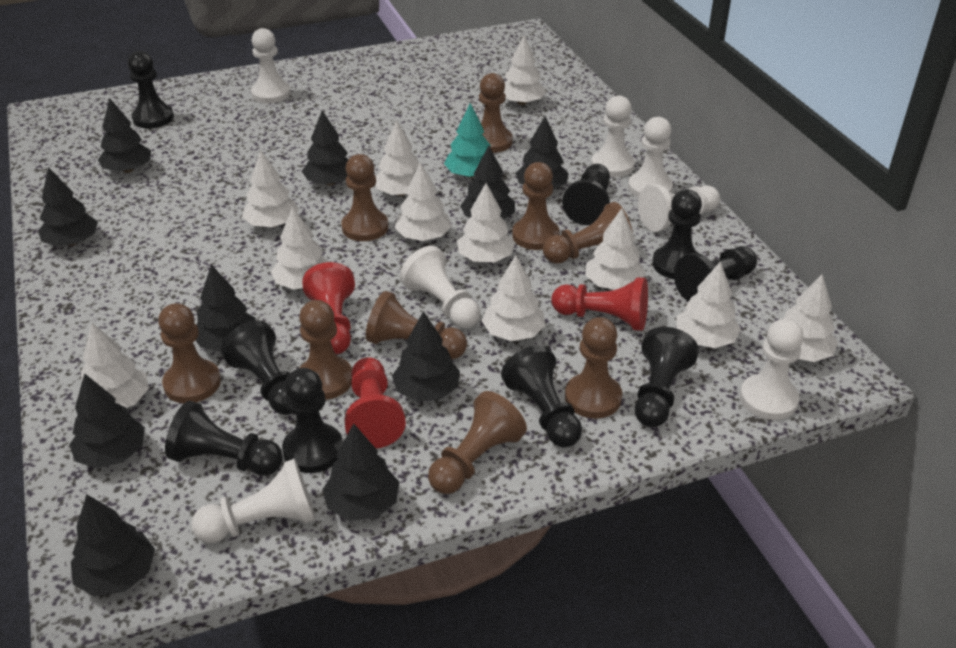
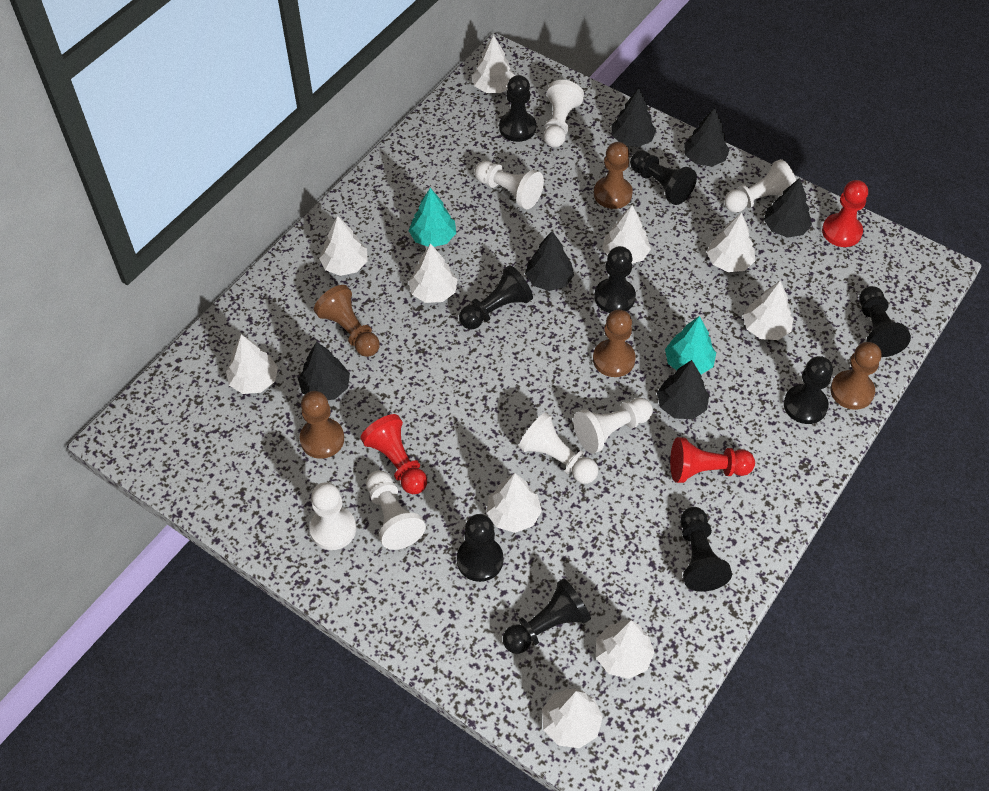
black tree: [38,167,98,247] [69,373,145,469] [71,494,155,597] [98,98,151,173] [195,265,256,351] [302,110,349,186] [323,423,399,521] [392,311,460,401] [460,146,515,220] [515,116,569,190] = 10 -> [298,341,350,400] [525,231,574,291] [612,88,656,147] [657,360,709,419] [684,107,730,167] [764,178,812,238] = 6
brown pawn: [158,303,221,403] [299,300,352,400] [341,154,388,241] [366,291,467,360] [428,391,527,494] [479,73,513,153] [512,162,560,250] [543,202,633,264] [565,317,622,419] = 9 -> [300,391,344,459] [314,285,380,357] [593,310,636,377] [594,142,633,209] [830,342,881,410] = 5
turquoise tree: [444,103,491,178] = 1 -> [409,188,456,247] [665,316,716,374] = 2
white tree: [77,323,149,408] [242,150,299,228] [271,207,329,289] [375,120,419,196] [394,162,451,241] [457,183,515,262] [482,255,546,341] [503,35,546,105] [585,208,646,290] [676,261,741,348] [783,274,838,362] = 11 -> [226,334,278,394] [319,216,368,276] [408,243,458,303] [472,35,515,93] [486,473,542,533] [542,688,603,748] [596,620,655,679] [603,205,651,264] [707,213,755,272] [743,281,793,340] = 10

